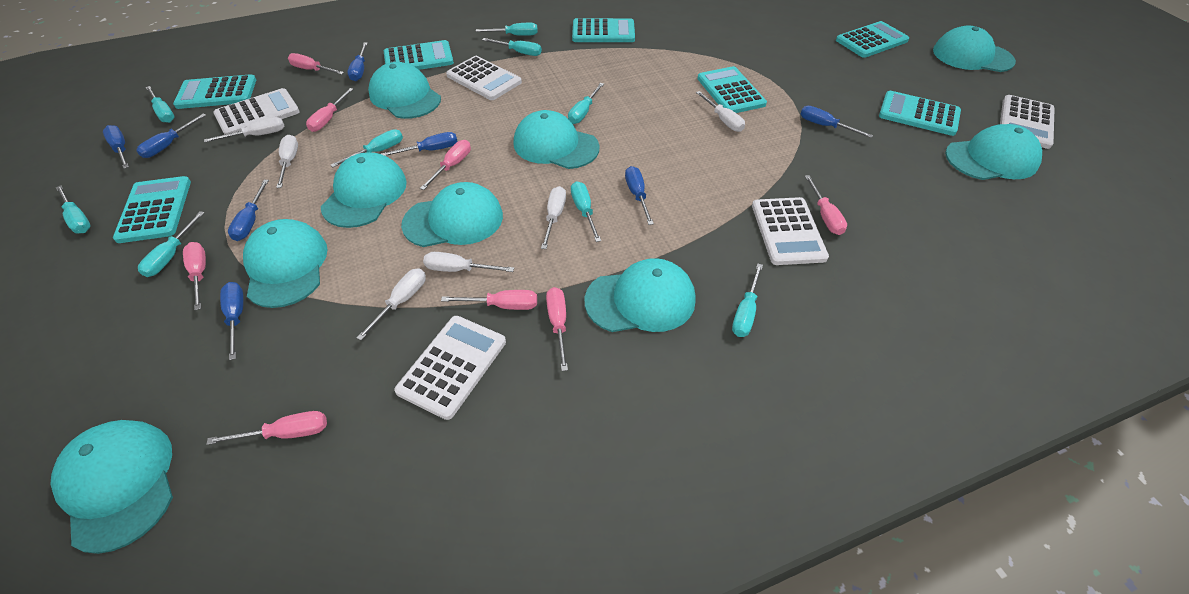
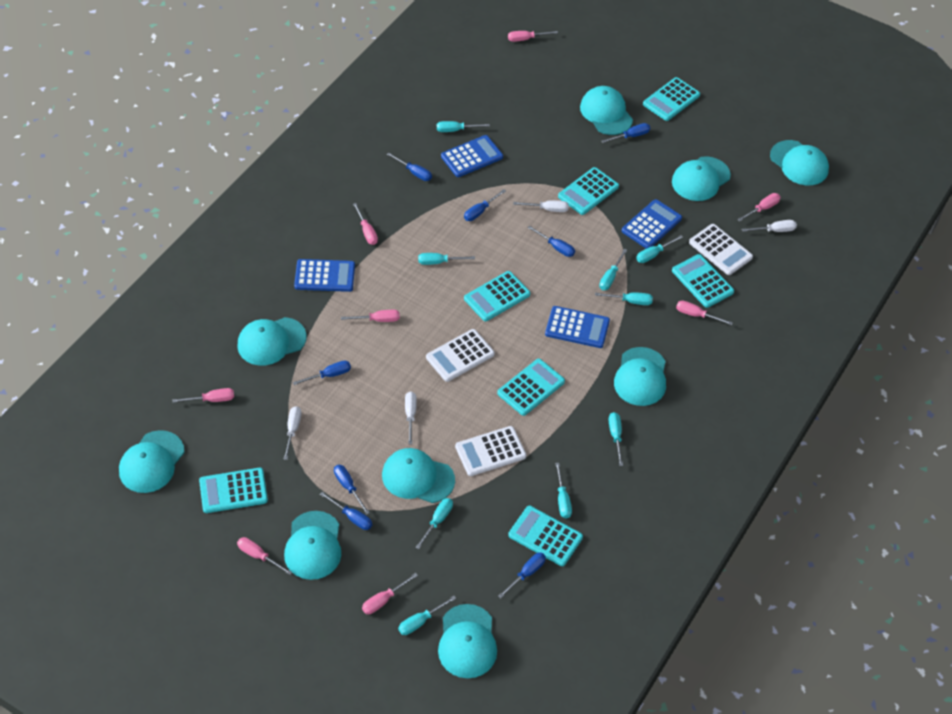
blue calculator: none = 0 -> [294,259,355,292] [441,135,503,177] [545,306,610,348] [622,199,682,249] = 4
white calculator: [213,88,300,134] [394,316,506,420] [446,56,522,100] [752,197,829,265] [1000,95,1055,149] = 5 -> [426,329,495,382] [455,426,526,476] [689,224,753,275] = 3
white screwdriver: [204,117,285,143] [276,135,298,188] [357,268,426,340] [423,252,514,272] [541,186,566,249] [696,91,745,132] = 6 -> [284,406,301,460] [405,392,417,445] [513,200,569,212] [742,220,797,232] = 4

